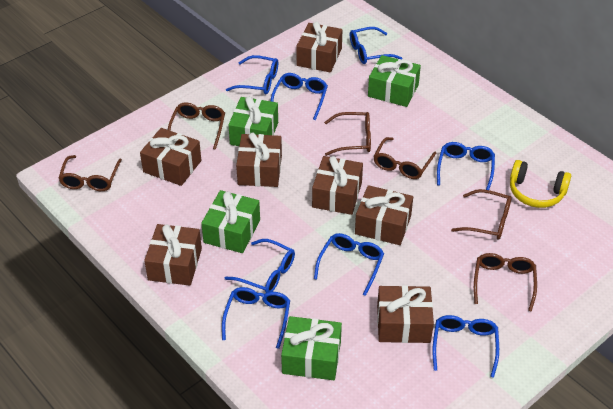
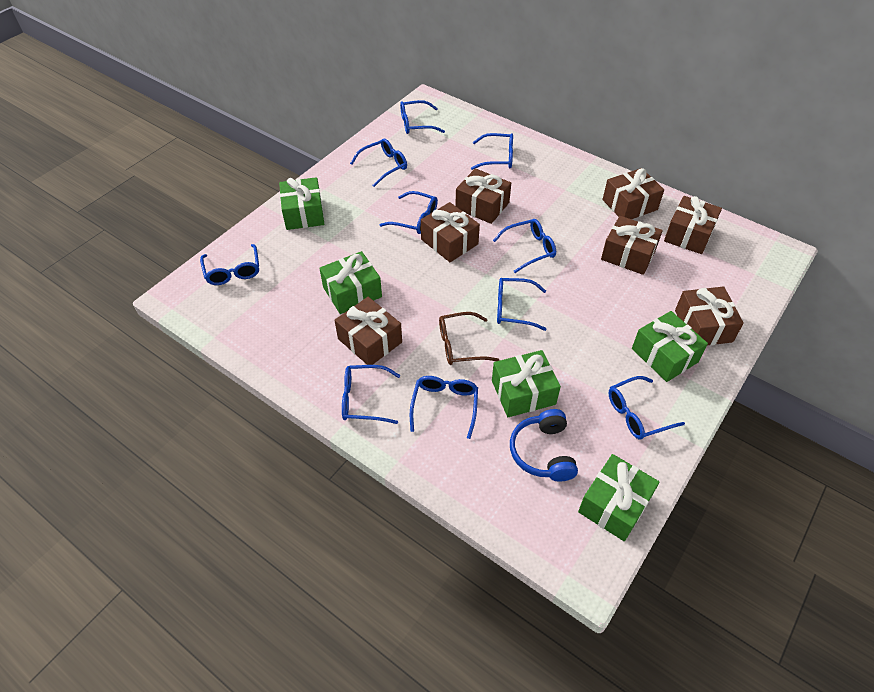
blue glasses: [222,287,290,349] [225,239,295,293] [226,55,278,94] [271,73,328,120] [314,233,384,296] [350,27,402,64] [433,315,499,378] [437,142,495,190] = 8 -> [200,244,259,285] [342,365,400,424] [350,139,407,187] [380,191,438,234] [400,100,445,134] [410,376,478,439] [471,133,513,170] [493,219,556,273] [497,278,546,331] [608,376,685,439] = 10
blue headphones: none = 0 -> [510,409,578,482] = 1
brown glasses: [58,155,122,191] [168,102,225,150] [324,112,371,156] [374,137,436,179] [451,189,512,240] [474,253,537,312] = 6 -> [439,312,499,365] = 1
green gift: [201,190,260,253] [228,96,278,146] [281,316,342,380] [368,55,421,107] = 4 -> [279,177,324,230] [319,251,382,314] [492,350,561,417] [578,454,660,541] [632,311,708,382] = 5
yellow headphones: [510,160,571,208] = 1 -> none = 0

